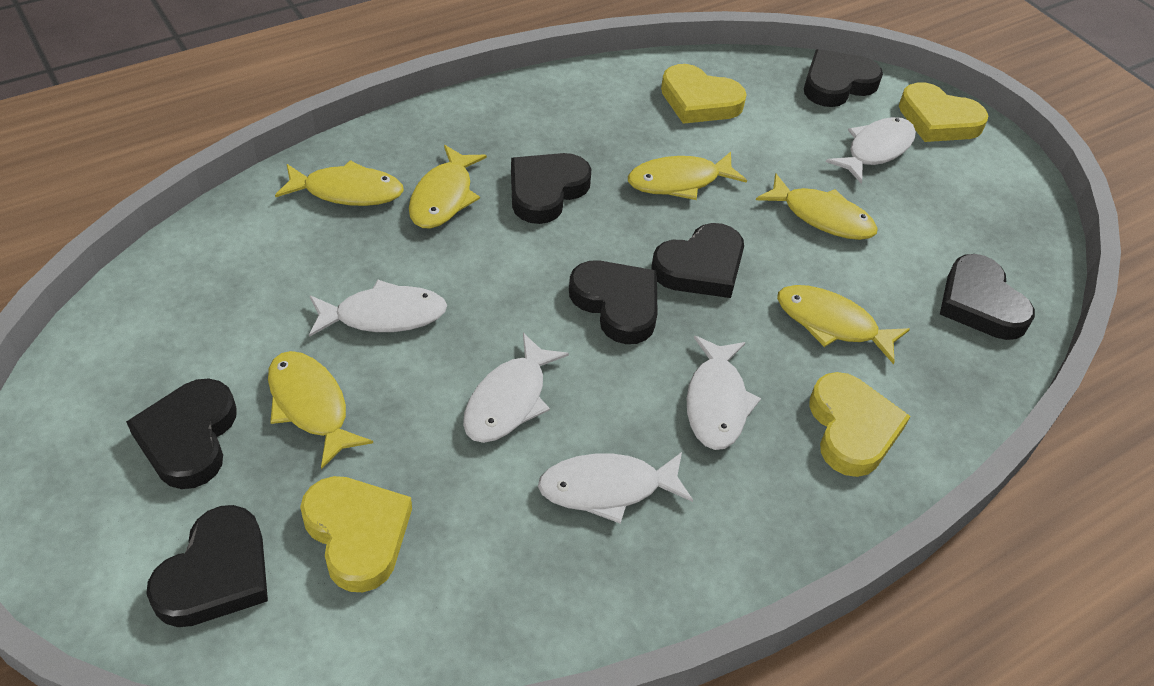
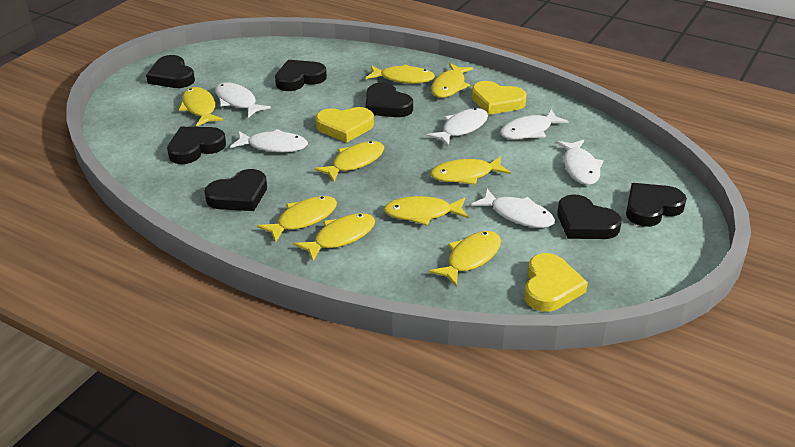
white fish: [309,280,447,337] [463,333,569,443] [538,452,693,524] [687,336,761,450] [826,117,916,184] = 5 -> [215,82,271,118] [230,129,308,152] [427,108,488,146] [471,189,555,228] [500,109,569,139] [556,140,603,185] = 6
yellow fish: [268,351,373,469] [275,160,404,206] [409,145,487,229] [628,152,747,200] [756,173,878,240] [777,285,910,365] = 6 -> [179,87,224,127] [257,196,337,243] [293,213,375,261] [314,141,384,182] [366,64,435,84] [384,196,469,226] [429,231,501,287] [430,156,511,185] [431,63,473,98] = 9
yellow heart: [300,476,412,592] [661,64,747,124] [809,372,910,477] [899,82,988,142] = 4 -> [316,107,374,143] [472,81,527,115] [524,253,588,312] = 3

